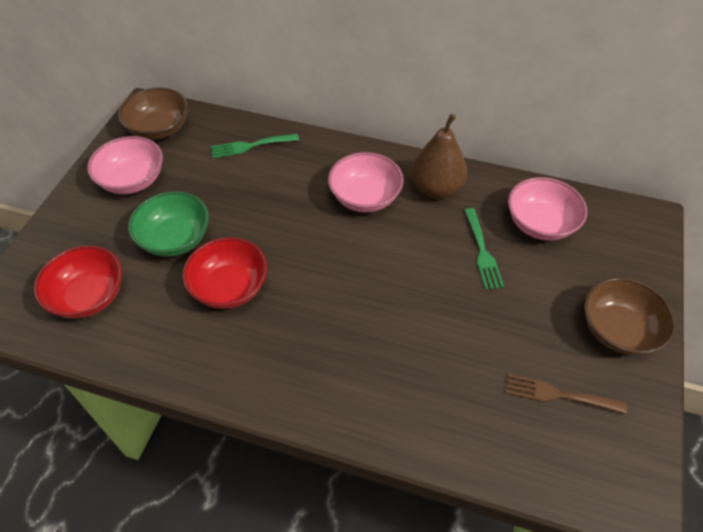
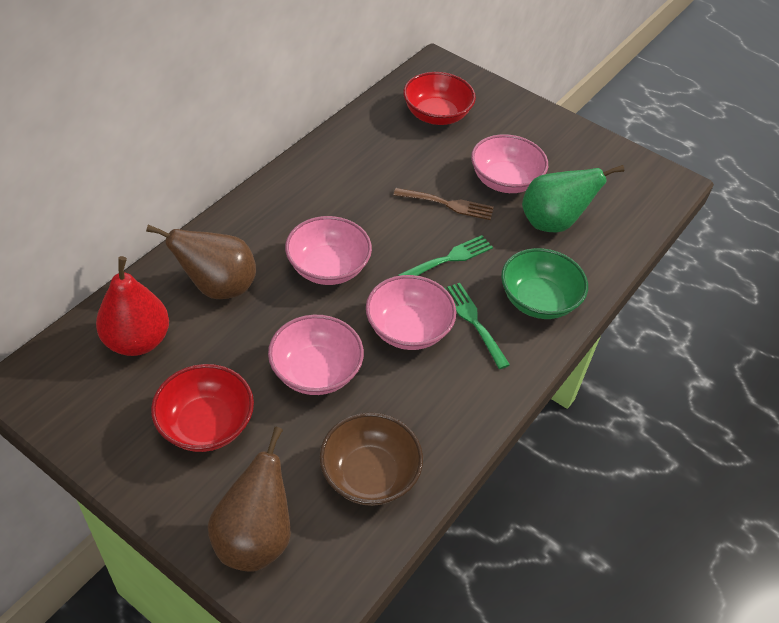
brown bowl: [118,88,188,140] [584,277,676,355] = 2 -> [319,413,423,506] = 1
brown pear: [411,114,467,199] = 1 -> [146,225,256,299] [208,427,291,572] = 2
green pear: none = 0 -> [522,165,624,232] = 1
pink bowl: [87,136,163,194] [328,152,404,212] [508,177,587,241] = 3 -> [268,315,364,395] [285,216,372,285] [366,275,456,350] [471,134,548,193] = 4
red pear: none = 0 -> [96,256,169,356] = 1

